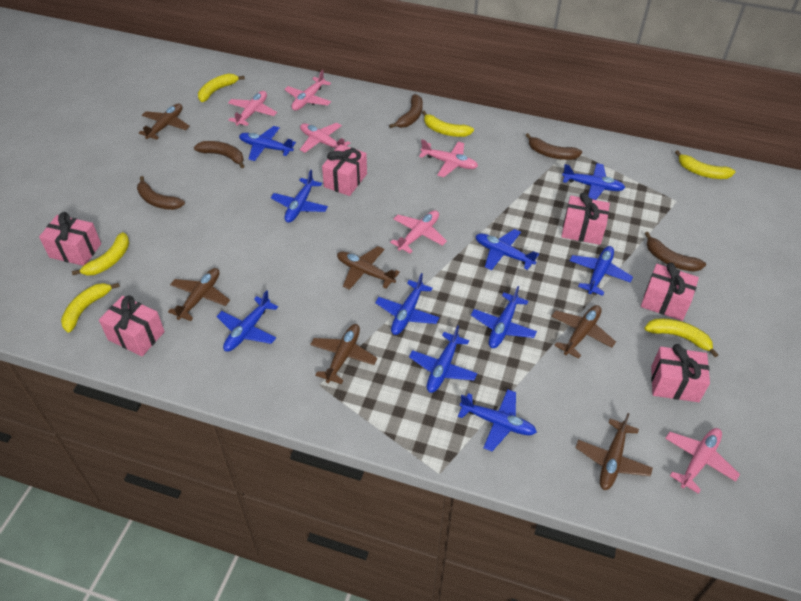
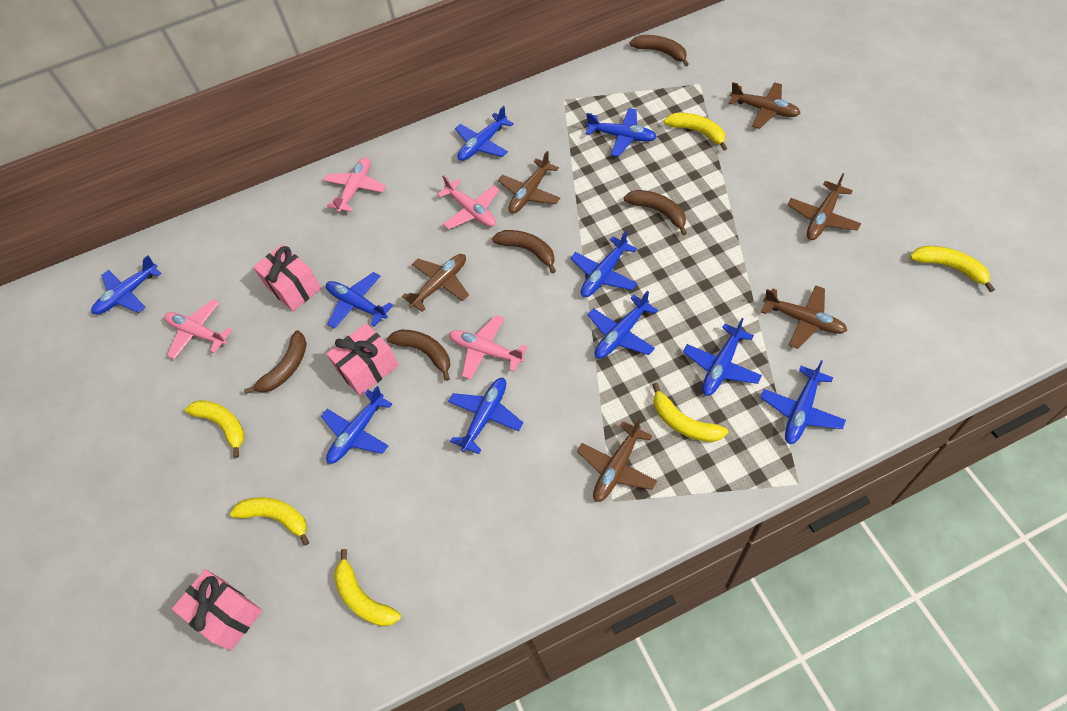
pink gift: [39,212,101,266] [99,295,165,356] [322,144,367,196] [561,192,610,245] [641,263,699,321] [651,344,710,402] = 6 -> [172,569,262,651] [253,244,321,311] [326,323,399,396] = 3
pink plane: [228,91,277,126] [284,69,331,111] [300,123,350,153] [390,210,447,253] [419,139,478,177] [665,428,740,494] = 6 -> [164,299,232,359] [323,157,386,213] [437,175,500,229] [449,315,527,380] = 4

